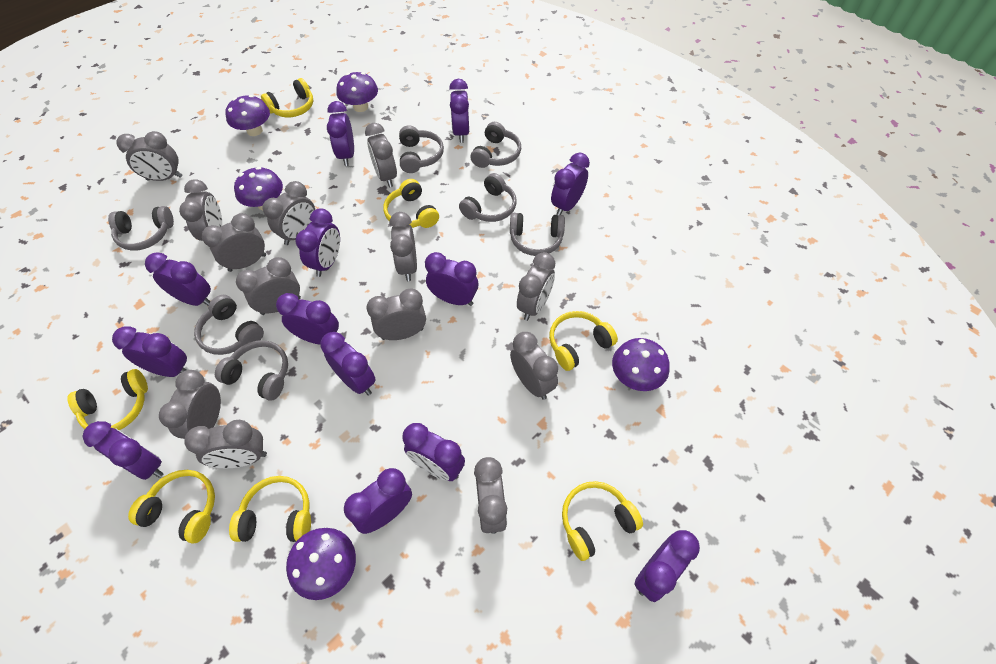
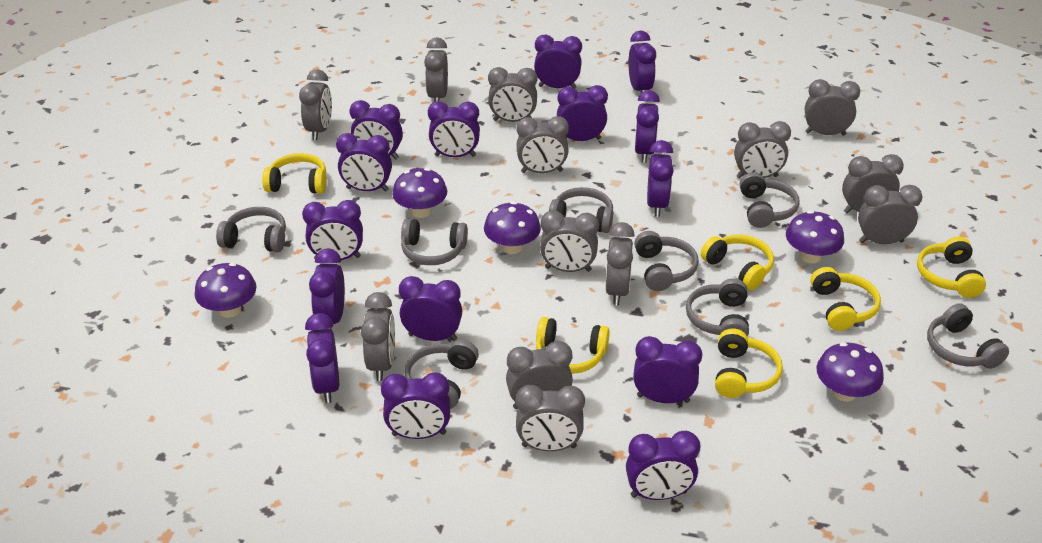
grey headphones: [108,206,174,251] [194,295,264,355] [215,340,288,401] [399,125,444,173] [459,173,517,222] [471,122,521,168] [510,213,565,256] = 7 -> [216,207,286,252] [401,219,468,265] [405,340,479,409] [549,187,613,233] [634,231,699,291] [686,278,749,337] [740,172,800,228] [927,303,1009,369] = 8
purple clock: [82,421,163,480] [112,326,187,377] [145,252,211,306] [276,293,339,345] [295,208,340,277] [320,332,376,395] [327,101,354,166] [344,468,412,534] [403,423,465,481] [425,252,478,306] [449,79,469,143] [551,153,590,215] [634,530,700,602] = 13 -> [302,200,363,260] [305,313,339,403] [309,248,345,329] [336,133,392,192] [349,100,403,160] [381,372,450,439] [399,276,462,341] [428,101,480,157] [534,34,582,89] [557,85,608,141] [626,431,700,500] [629,31,656,93] [633,336,702,403] [635,90,660,163] [647,140,674,217] = 15
yellow headphones: [67,369,148,430] [128,470,215,544] [229,476,311,542] [261,78,314,117] [383,179,439,228] [549,311,618,371] [562,481,643,561] = 7 -> [262,153,327,194] [536,317,610,374] [701,235,774,290] [715,328,783,398] [811,267,881,331] [917,237,986,298] = 6

